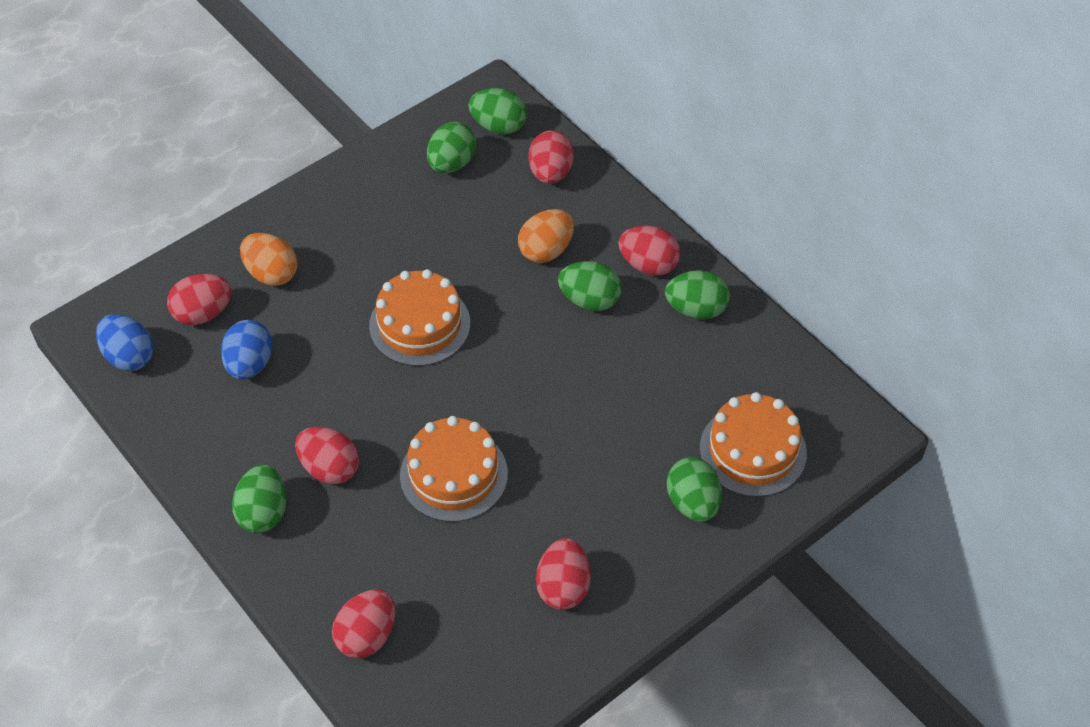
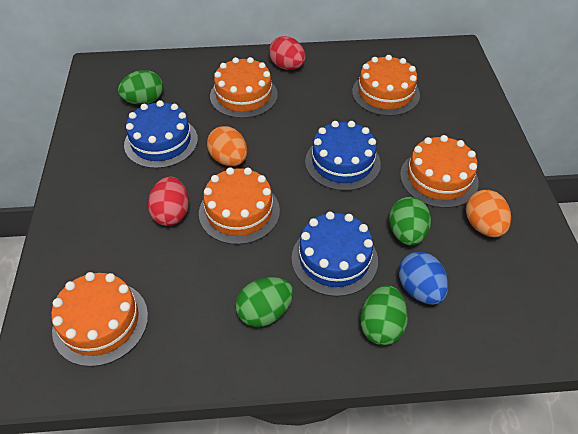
blue cake: none = 0 -> [124,100,198,169] [292,212,378,297] [305,121,381,191] = 3
blue egg: [96,314,154,371] [221,320,273,380] = 2 -> [399,252,448,305] = 1
green egg: [232,464,287,533] [427,122,476,173] [468,88,527,135] [558,261,622,311] [665,270,730,319] [667,457,722,522] = 6 -> [118,70,163,105] [236,277,293,327] [360,285,408,345] [389,197,431,246] = 4
orange cake: [369,269,470,366] [400,416,508,522] [700,392,807,497] = 3 -> [51,272,148,367] [199,167,280,245] [210,57,278,118] [352,55,420,116] [400,135,479,208] = 5
red egg: [167,274,232,325] [295,427,359,484] [332,589,396,659] [528,130,574,184] [536,538,591,610] [618,226,681,276] = 6 -> [148,177,189,226] [269,36,306,70] = 2

